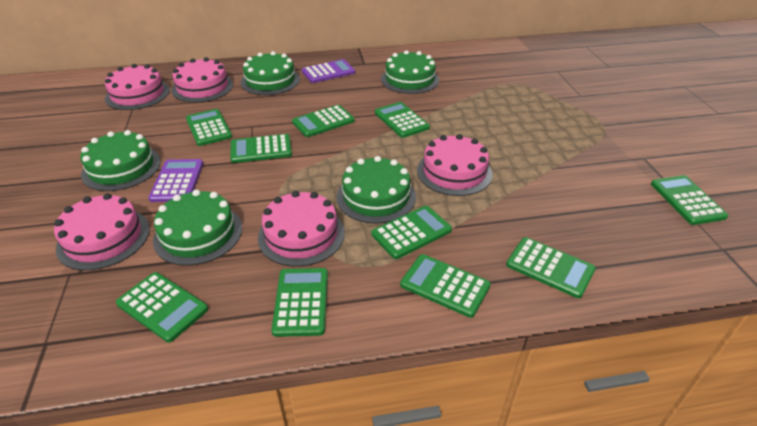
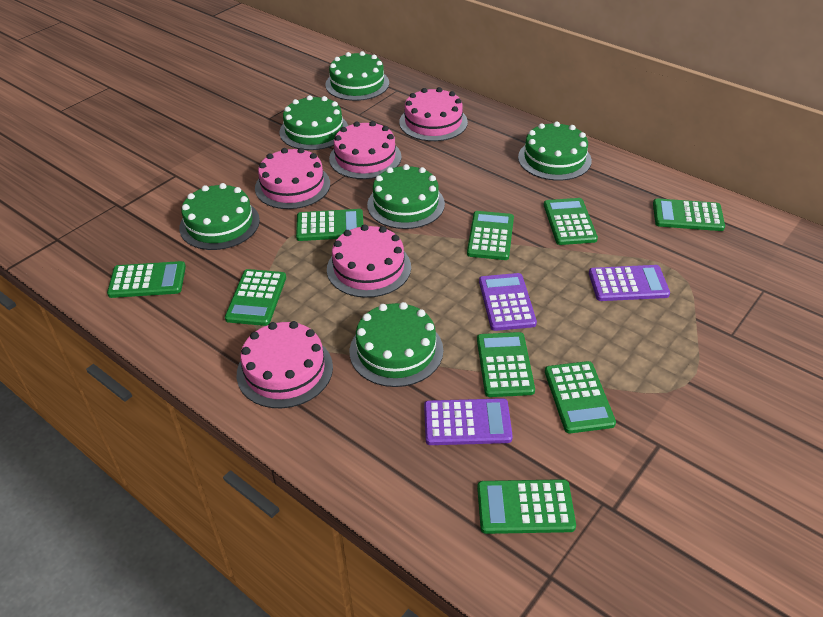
green cake: [80,130,161,191] [153,189,242,266] [241,51,300,95] [337,156,416,224] [381,50,439,94] = 5 -> [179,183,260,250] [280,95,348,150] [325,51,389,101] [350,302,443,387] [367,164,445,229] [518,121,592,181] = 6
green calculator: [116,272,208,342] [186,109,232,146] [230,134,292,163] [271,268,328,337] [292,105,355,137] [371,206,452,259] [375,102,430,138] [400,254,491,318] [506,237,596,298] [651,175,728,225] = 10 -> [107,261,186,298] [225,269,286,326] [296,209,363,241] [467,211,514,260] [477,332,535,397] [477,479,576,534] [544,198,598,245] [545,361,616,433] [653,198,725,231] = 9
purple calculator: [148,159,203,202] [302,59,355,83] = 2 -> [424,398,513,445] [479,273,537,331] [589,265,670,301] = 3

